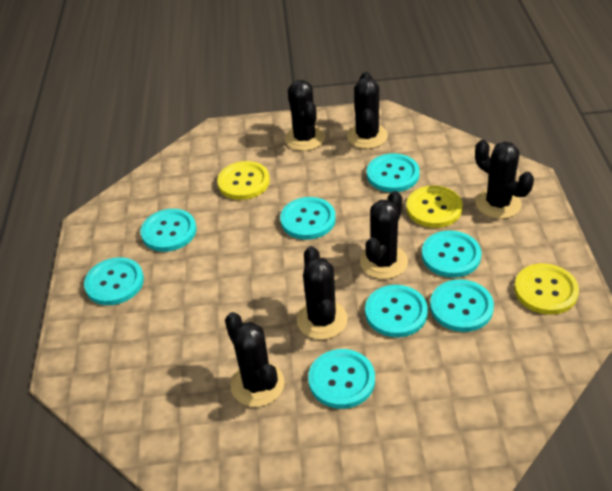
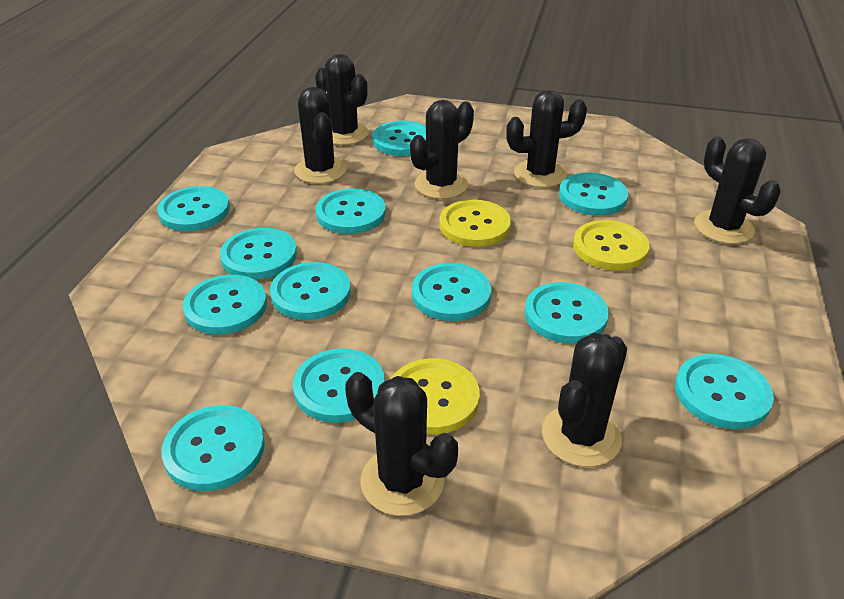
black cactus: [225,312,285,407] [285,80,325,151] [297,246,348,340] [347,72,388,149] [360,191,408,279] [475,140,534,219] = 6 -> [294,87,347,184] [315,54,369,145] [345,372,458,516] [410,100,474,199] [506,90,587,188] [542,333,627,467] [694,136,780,244] = 7
turquoise button: [84,257,144,305] [141,209,197,252] [280,197,336,240] [308,349,375,409] [365,285,428,337] [367,154,420,192] [422,231,481,278] [430,279,494,332] = 8 -> [157,186,230,231] [162,405,265,491] [183,275,267,334] [220,228,297,280] [270,262,351,320] [293,348,385,423] [316,188,386,234] [372,121,426,156] [412,263,492,321] [525,282,609,343] [559,172,628,216] [675,354,774,429] = 12

